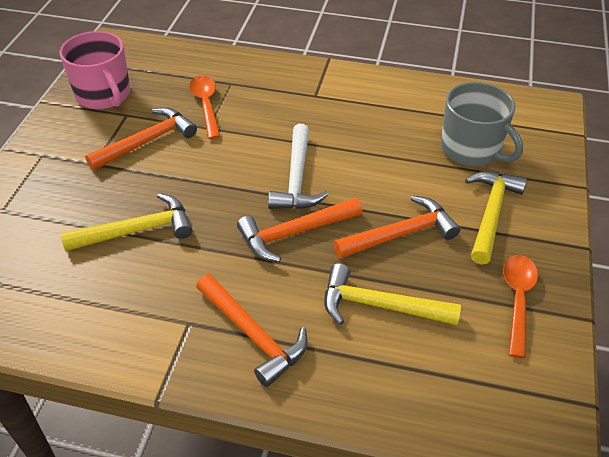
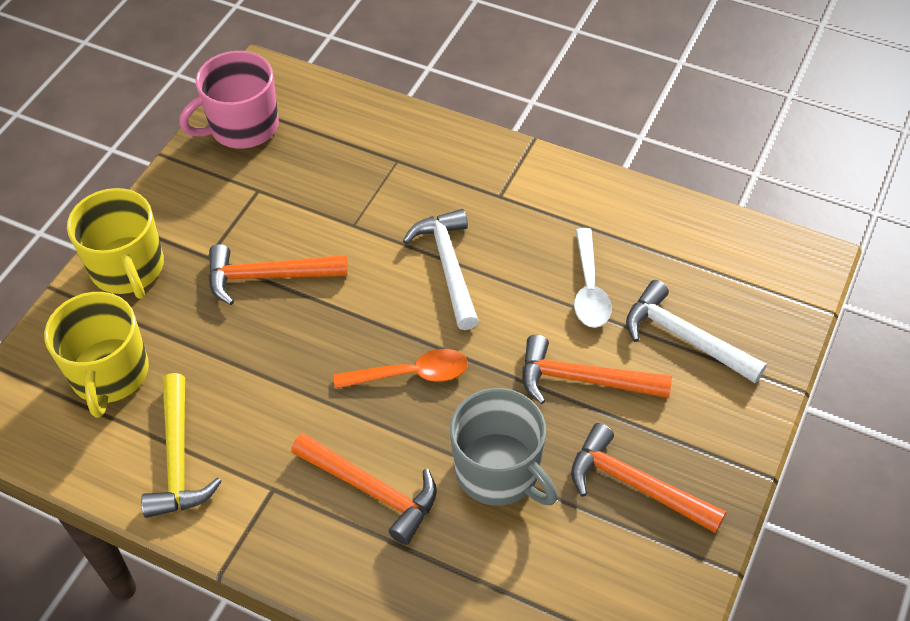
orange spoon: [189,76,221,139] [503,255,538,358] = 2 -> [334,349,468,389] = 1
white hammer: [268,124,328,209] = 1 -> [403,209,479,330] [626,280,767,383] = 2
white spoon: none = 0 -> [574,228,612,328] = 1
yellow hammer: [61,193,192,251] [324,263,461,325] [465,171,527,264] = 3 -> [141,373,222,518] = 1
yellow mug: none = 0 -> [44,292,149,418] [67,188,164,299] = 2

